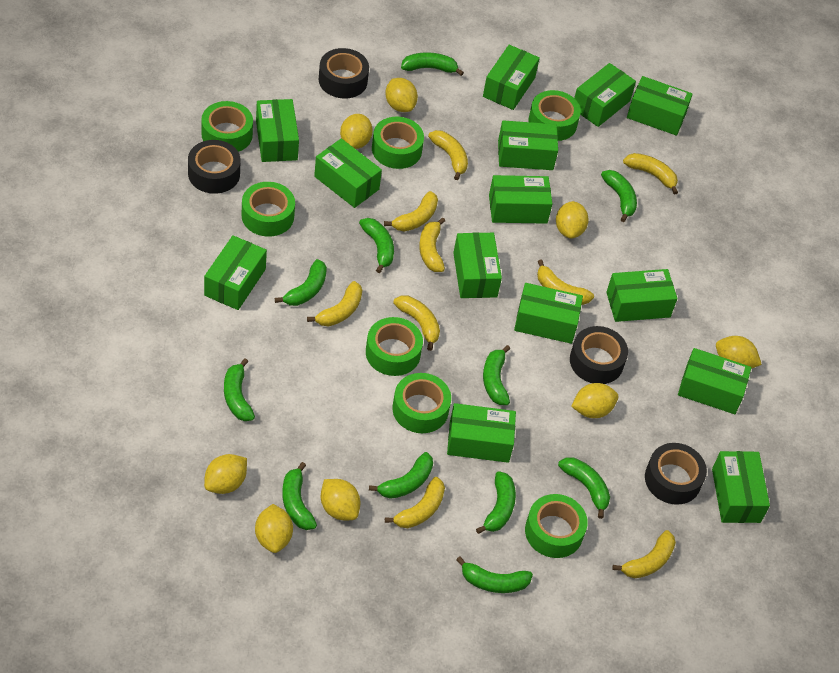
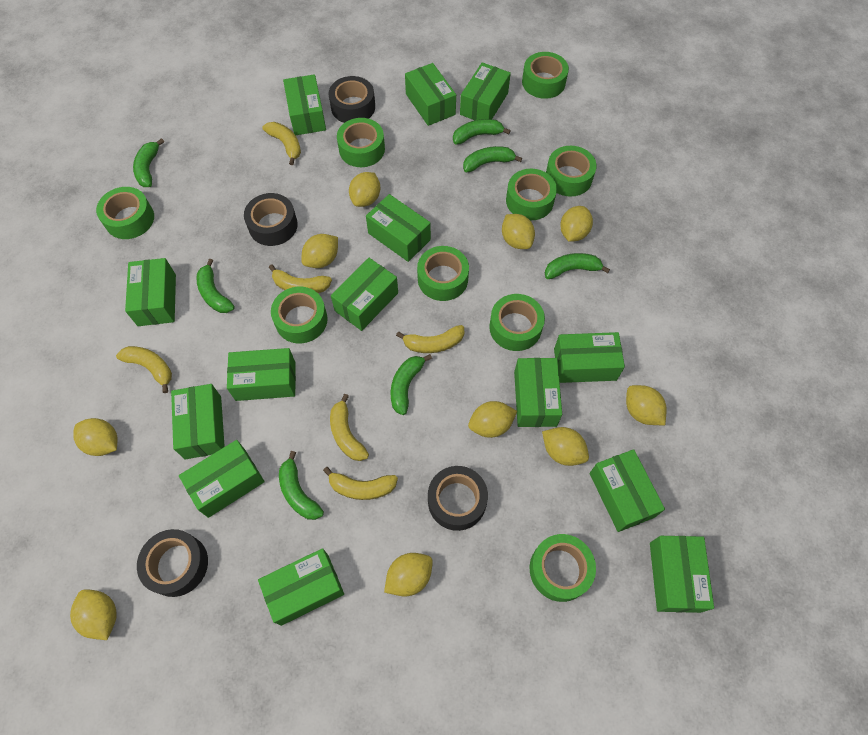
green banana: [224,358,255,421] [275,259,327,306] [282,462,317,530] [359,218,394,273] [369,452,433,499] [401,52,464,76] [456,556,533,593] [476,471,516,534] [483,345,510,405] [558,457,610,519] [601,170,637,222] = 11 -> [133,138,164,187] [196,259,235,313] [279,451,324,520] [391,354,432,415] [453,119,511,144] [463,146,522,172] [545,253,610,279] = 7
green tape: [201,101,253,152] [241,182,295,237] [366,317,423,376] [372,117,424,169] [393,373,451,433] [525,494,588,558] [528,90,581,141] = 7 -> [96,187,154,239] [271,287,328,343] [337,118,385,167] [417,246,469,301] [489,294,545,351] [506,169,557,220] [522,52,569,99] [529,534,596,602] [546,146,597,197] = 9
yellow banana: [307,281,362,326] [384,191,438,232] [385,477,445,528] [393,296,440,351] [419,218,445,272] [428,130,468,180] [537,259,594,305] [612,530,676,578] [623,153,678,194] = 9 -> [116,346,172,393] [262,122,301,165] [269,264,332,293] [323,467,398,500] [330,394,369,461] [396,325,464,353] = 6
yellow lemon: [204,454,247,494] [255,504,293,553] [321,479,360,520] [340,114,373,149] [385,78,418,112] [556,201,589,239] [571,383,619,418] [716,336,762,369] = 8 -> [70,589,117,640] [73,418,117,456] [301,234,338,268] [349,172,380,207] [384,553,433,597] [468,401,517,438] [502,214,535,249] [542,427,589,466] [560,206,593,242] [626,385,667,425] = 10

